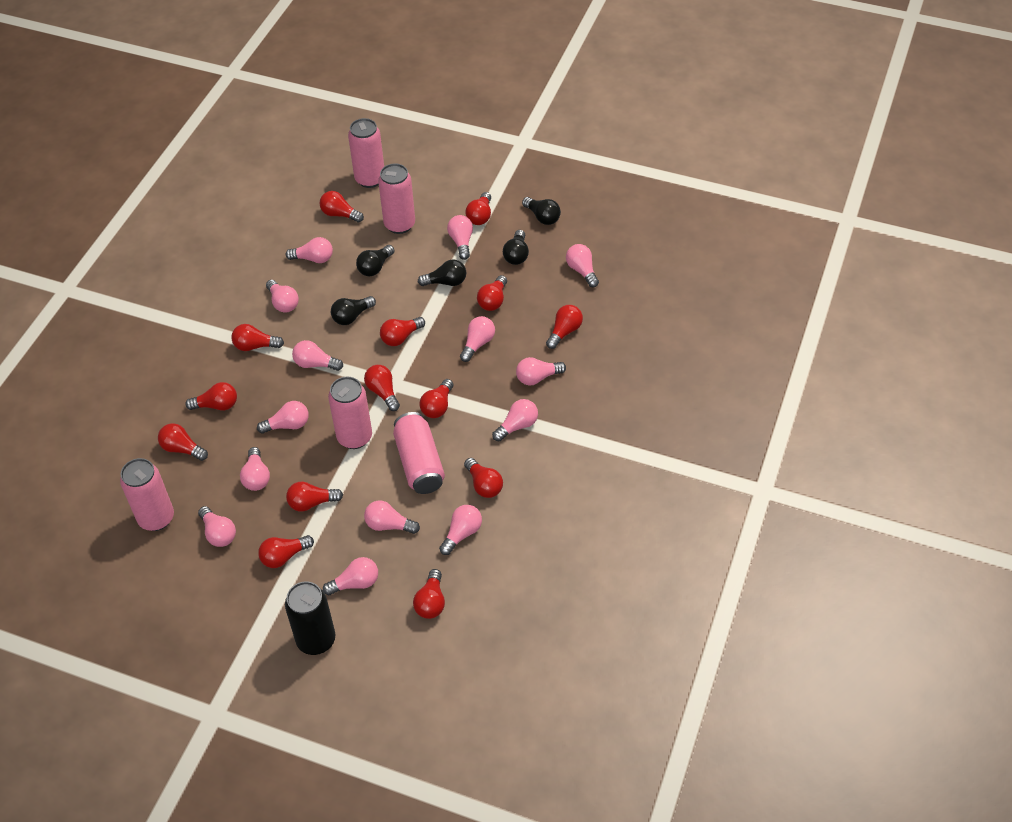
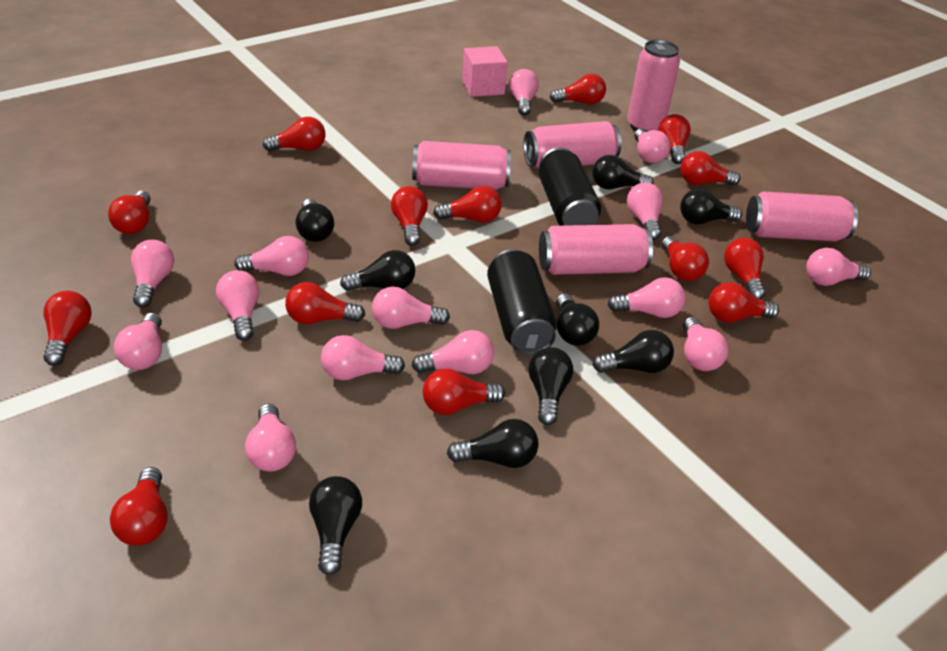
black can: [285,581,335,655] = 1 -> [487,249,557,356] [539,147,601,226] = 2
black light bulb: [331,296,376,325] [356,245,394,276] [418,259,466,286] [503,230,529,265] [522,197,561,225] = 5 -> [296,199,334,242] [309,476,362,575] [340,250,415,291] [447,419,538,468] [528,347,573,425] [556,293,599,346] [592,155,654,189] [593,330,674,373] [680,189,742,225] = 9
pink cube: none = 0 -> [462,46,508,97] = 1

